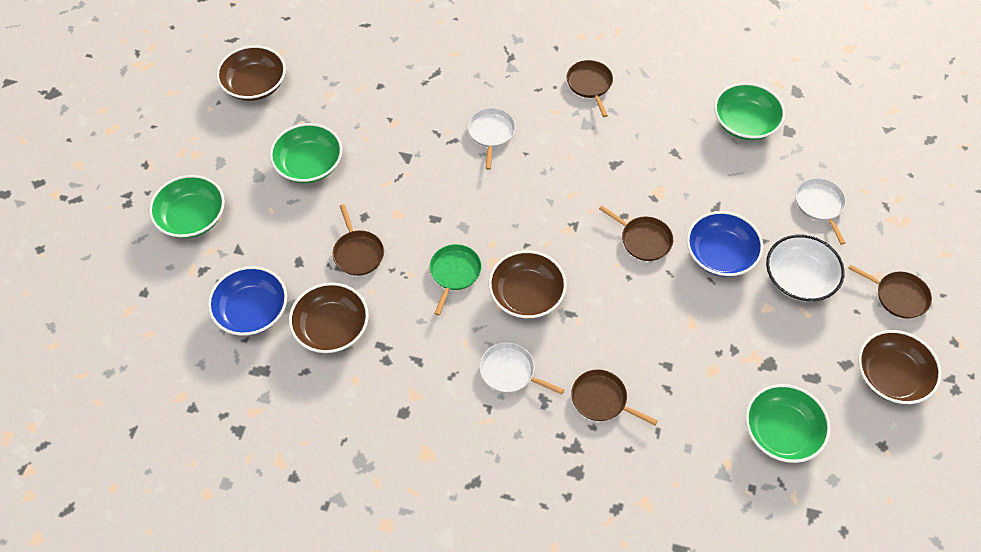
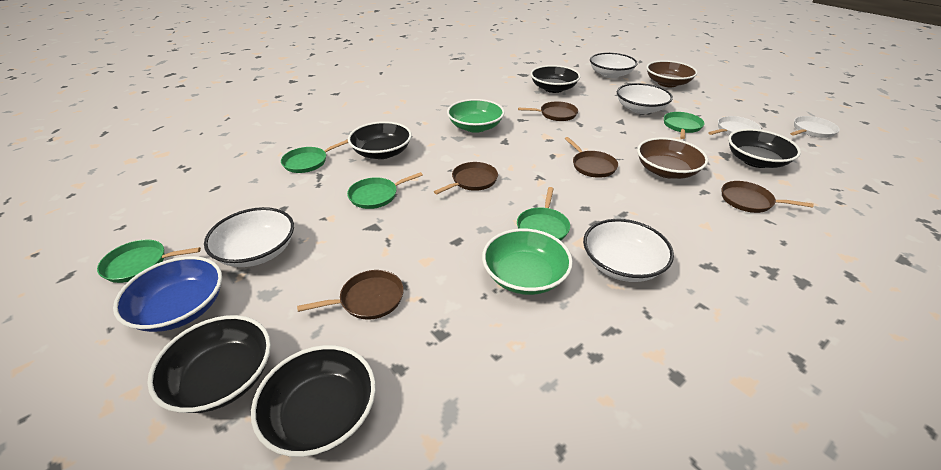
black bowl: none = 0 -> [147,315,271,413] [251,345,376,457] [348,121,412,159] [530,65,581,93] [728,129,801,168] = 5
blue bowl: [208,266,287,336] [687,211,763,277] = 2 -> [113,256,222,332] = 1
brown bowl: [216,45,286,101] [289,282,369,353] [489,250,567,319] [858,330,942,404] = 4 -> [637,137,708,179] [646,60,697,87] = 2
green bowl: [149,175,225,238] [270,123,342,183] [714,83,785,140] [745,384,831,463] = 4 -> [447,99,505,133] [482,228,573,295] = 2
green pan: [430,244,482,316] = 1 -> [97,240,201,283] [281,139,348,173] [347,172,423,209] [517,187,570,241] [664,112,705,139] = 5
white bowl: [766,235,845,302] = 1 -> [204,207,294,267] [583,219,674,282] [590,53,638,78] [617,83,673,114] = 4
white pan: [468,108,516,170] [480,342,564,395] [796,178,846,245] = 3 -> [708,116,761,135] [790,116,840,138] = 2

